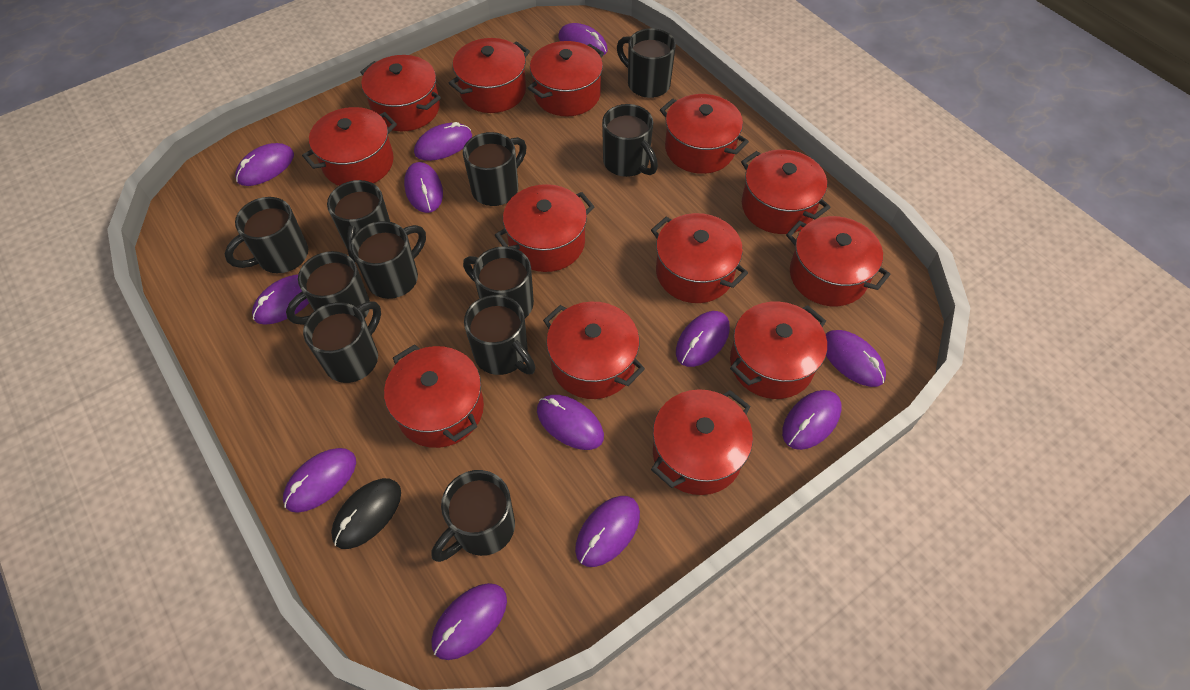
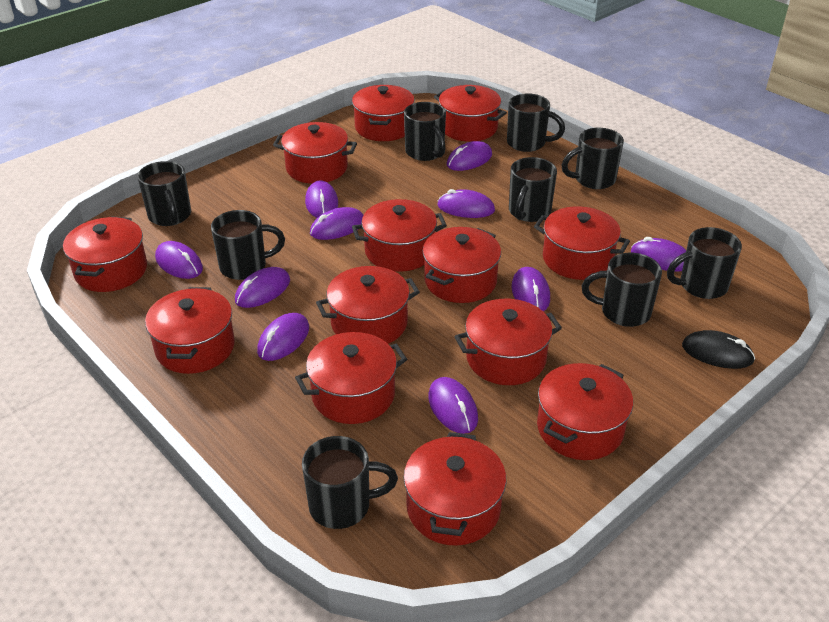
black mug: [225,197,308,273] [286,251,370,325] [303,301,381,383] [327,180,390,263] [351,221,426,299] [432,470,515,562] [463,132,527,206] [463,246,534,318] [464,295,536,375] [602,104,658,177] [617,28,676,98] = 11 -> [137,161,191,226] [211,210,285,280] [302,436,398,529] [404,102,446,161] [507,93,565,152] [509,157,557,222] [561,128,624,189] [581,253,662,327] [667,227,742,299] = 9
purple mouse: [235,143,294,186] [252,274,309,325] [283,448,356,513] [404,162,443,213] [414,122,472,161] [432,583,507,660] [537,395,604,450] [558,23,608,55] [575,496,640,567] [676,311,730,367] [782,390,842,450] [826,330,886,387] = 12 -> [155,241,203,279] [235,267,290,308] [257,313,309,361] [305,180,338,218] [310,207,363,240] [428,377,478,434] [437,189,495,218] [447,141,492,171] [511,267,550,311] [631,237,686,272] = 10

